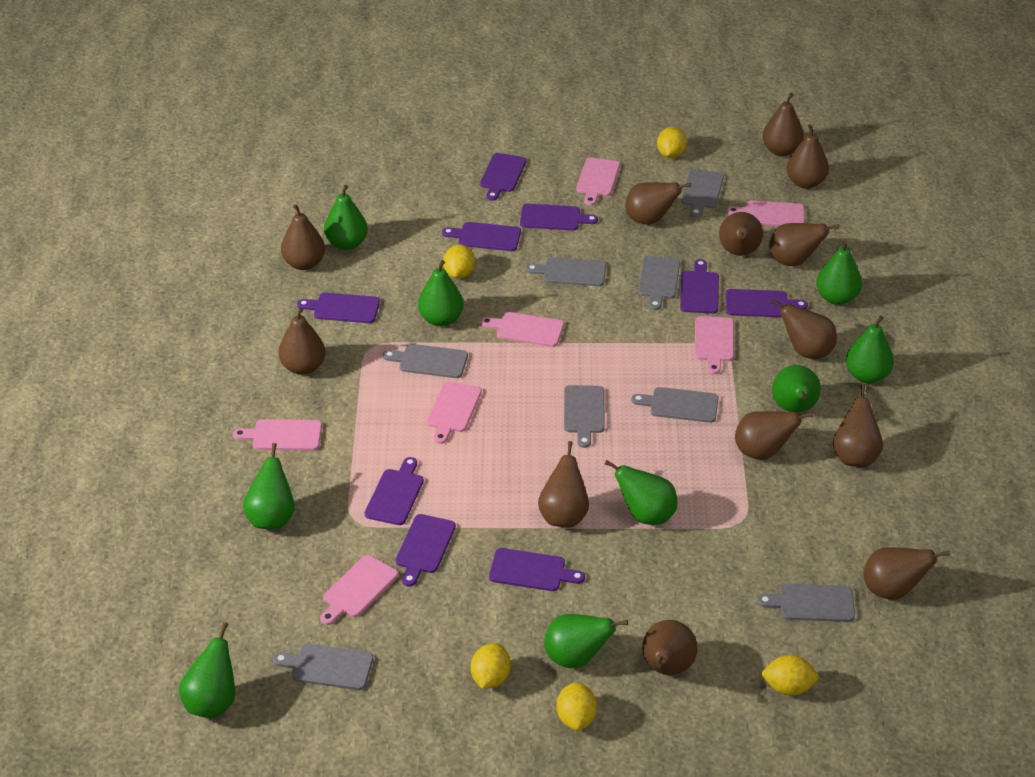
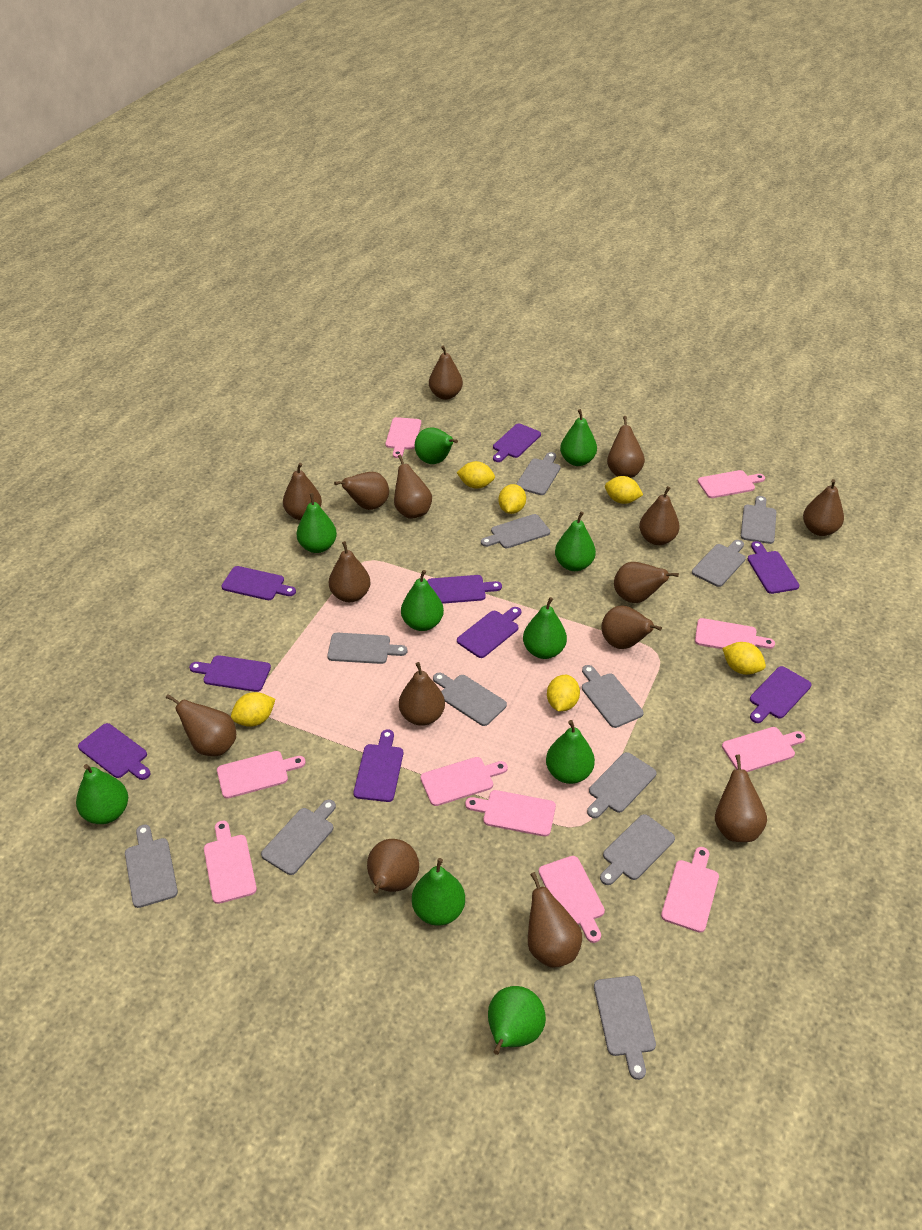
brown pear: [278,307,326,375] [281,204,325,270] [538,441,589,527] [625,182,691,225] [642,620,698,675] [719,212,763,256] [735,411,813,460] [762,93,804,156] [769,223,839,266] [771,299,837,359] [787,124,829,189] [833,384,883,467] [863,547,950,600] = 13 -> [166,694,236,756] [283,463,322,520] [329,541,371,602] [334,472,389,510] [367,839,419,893] [394,455,432,518] [399,662,445,726] [429,346,463,400] [528,872,582,968] [601,606,662,649] [607,416,645,478] [614,562,679,603] [639,486,679,545] [715,755,767,842] [803,479,844,536] = 15
green pear: [179,622,235,718] [243,443,295,530] [324,185,368,250] [418,260,464,326] [544,614,628,668] [605,460,677,525] [772,365,821,413] [816,240,862,305] [846,316,894,383] = 9 -> [76,764,128,824] [296,493,337,553] [401,570,444,631] [412,858,465,926] [415,427,458,464] [488,986,546,1055] [523,597,567,659] [546,720,595,784] [555,512,596,571] [560,409,597,466] = 10
grey cutting board: [273,644,373,690] [383,344,468,378] [526,257,606,286] [564,385,605,448] [631,387,719,423] [638,256,680,310] [681,169,724,218] [757,584,855,622] = 8 -> [125,824,178,908] [261,800,336,875] [327,633,408,664] [433,673,507,726] [481,514,550,548] [516,452,560,495] [582,665,644,728] [587,752,657,818] [594,975,656,1080] [600,814,675,885] [692,540,746,587] [741,496,776,544] = 12
pink cutting board: [233,419,322,451] [320,555,398,625] [427,381,482,444] [480,312,564,347] [576,157,620,206] [694,316,734,374] [727,200,804,226] = 7 -> [204,821,257,904] [217,751,306,799] [385,417,421,458] [420,757,508,806] [465,790,556,837] [539,856,605,943] [661,847,719,933] [695,618,775,649] [698,470,765,498] [722,727,806,772] = 10
yellow lemon: [443,244,475,279] [471,643,511,689] [557,682,597,731] [657,127,687,158] [760,655,819,696] = 5 -> [231,692,275,727] [456,461,495,489] [499,484,526,514] [547,675,580,712] [605,476,643,504] [722,642,766,675] = 6

